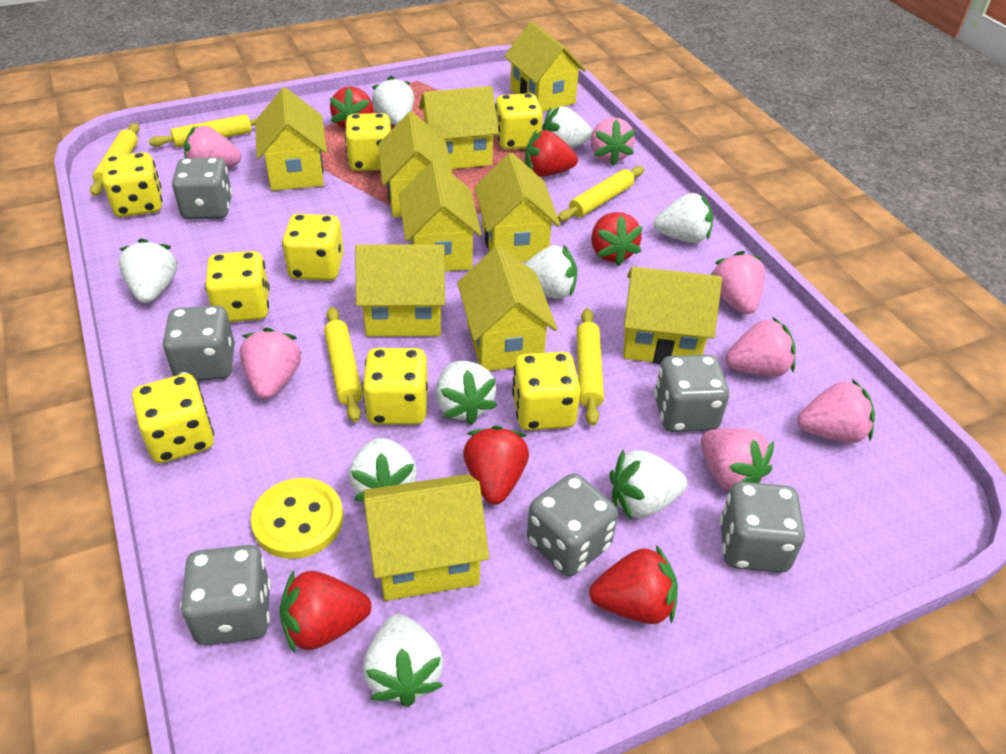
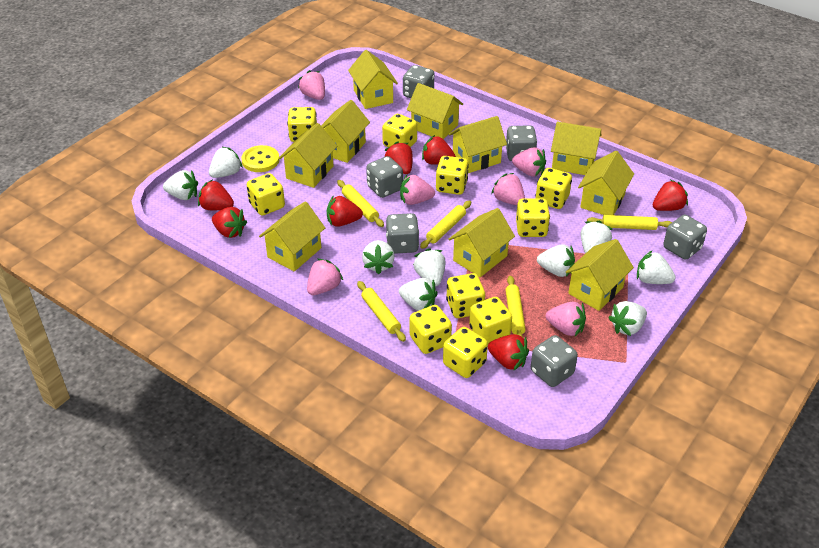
pink strawberry: [184,126,241,168] [239,328,302,399] [590,117,635,166] [701,428,774,491] [710,251,765,314] [725,317,796,377] [797,379,875,443] = 7 -> [298,70,325,100] [307,259,343,295] [400,175,435,205] [491,173,525,205] [512,147,546,177] [546,302,586,336] = 6
red strawberry: [279,570,371,653] [330,87,373,130] [463,425,529,504] [525,130,578,177] [589,545,678,624] [591,212,643,266] = 6 -> [198,180,234,210] [212,207,247,238] [327,196,363,227] [384,141,413,174] [422,135,456,165] [488,334,529,371] [653,180,688,211] = 7
yellow dice: [103,152,162,217] [132,374,214,463] [205,251,270,322] [282,214,344,281] [345,113,391,171] [362,348,428,425] [495,93,543,150] [512,352,581,430] = 8 -> [247,173,285,216] [287,107,317,142] [382,114,417,147] [409,305,452,354] [436,156,469,195] [443,327,488,378] [446,273,485,318] [469,297,512,344] [516,198,550,237] [535,168,572,209] = 10

